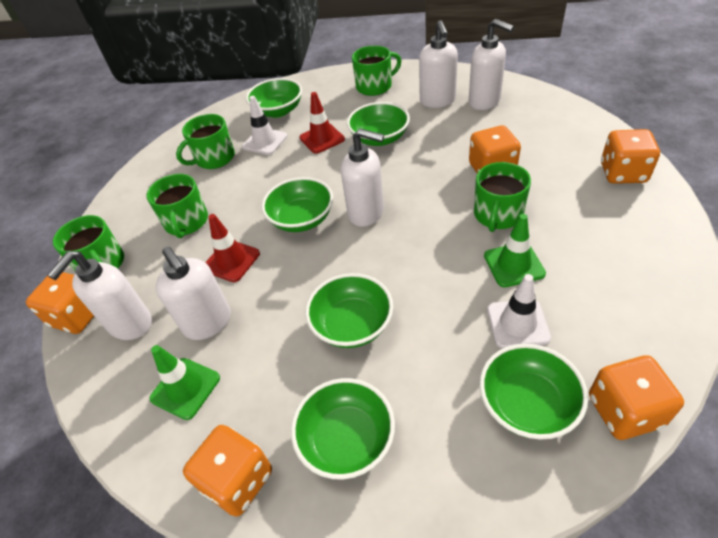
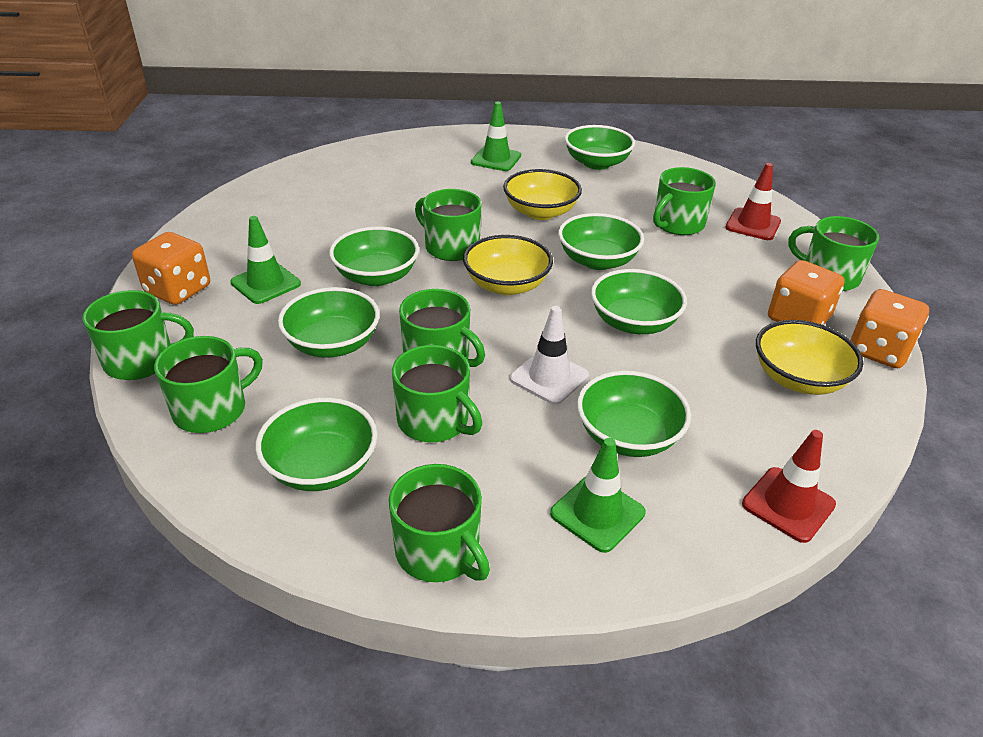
green bowl: [246,78,302,118] [261,177,333,232] [291,378,395,480] [305,273,393,348] [347,102,410,146] [480,344,588,440] = 6 -> [255,398,377,491] [278,287,380,358] [329,226,419,286] [558,213,644,270] [565,125,635,170] [577,371,691,457] [591,269,687,334] = 7
green mug: [53,215,124,271] [147,174,208,238] [176,114,235,169] [352,45,401,96] [474,162,531,232] = 5 -> [82,290,194,380] [154,336,263,433] [389,464,490,582] [392,345,482,442] [399,289,485,367] [415,189,482,261] [653,167,716,235] [788,216,879,291] = 8
green traffic cone: [149,345,220,420] [484,214,546,287] = 2 -> [230,216,301,304] [471,102,521,171] [550,438,645,553] = 3
orange dice: [26,272,94,334] [183,425,272,516] [469,125,521,173] [589,355,684,440] [601,129,660,184] = 5 -> [132,232,210,305] [768,260,845,325] [850,289,929,368] = 3
white soap dispenser: [47,251,152,340] [156,247,231,340] [341,128,384,227] [419,20,458,108] [469,19,514,110] = 5 -> none = 0
white traffic cone: [242,96,287,155] [487,274,551,349] = 2 -> [510,306,589,405] = 1
yellow bowl: none = 0 -> [463,235,553,295] [503,169,582,220] [756,320,863,395] = 3

